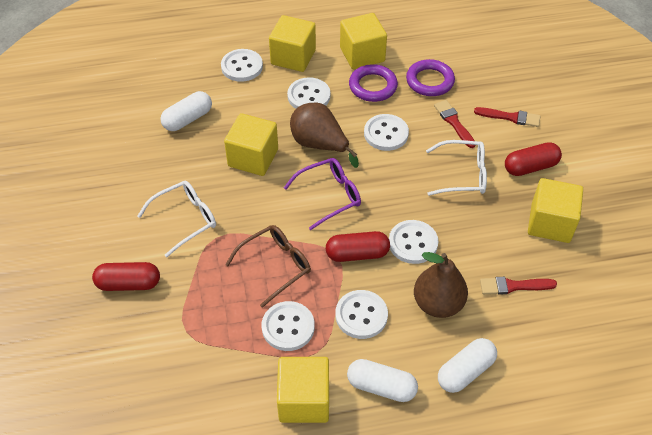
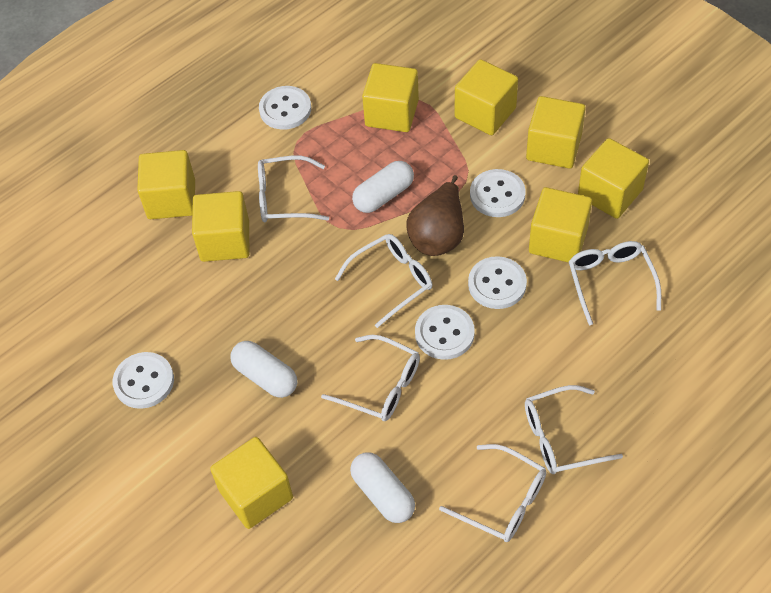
brown glasses: [225,225,311,308] = 1 -> none = 0
brown pear: [290,103,359,168] [414,252,468,318] = 2 -> [406,175,464,256] = 1
purple glasses: [284,158,361,230] = 1 -> none = 0
purple ring: [349,64,398,102] [406,59,455,96] = 2 -> none = 0
red brush: [434,100,475,148] [474,107,540,127] [480,277,557,295] = 3 -> none = 0
red capsule: [92,262,160,291] [326,231,390,262] [505,142,562,176] = 3 -> none = 0
white button: [221,49,263,82] [262,301,315,351] [287,77,330,109] [335,290,388,339] [364,114,409,151] [389,220,438,264] = 6 -> [113,352,174,409] [259,86,311,130] [415,305,475,360] [468,256,527,309] [470,169,526,217] = 5
white glasses: [138,181,216,257] [426,140,487,196] = 2 -> [258,155,329,222] [321,335,420,421] [335,234,432,328] [439,444,546,542] [525,385,623,474] [569,241,661,325] = 6
yellow cube: [224,113,278,176] [269,15,316,72] [277,357,329,423] [340,13,387,69] [528,178,583,243] = 5 -> [137,150,195,219] [192,191,249,262] [210,437,293,529] [362,63,419,132] [455,59,518,135] [526,96,586,169] [529,187,592,263] [578,138,649,219] = 8

